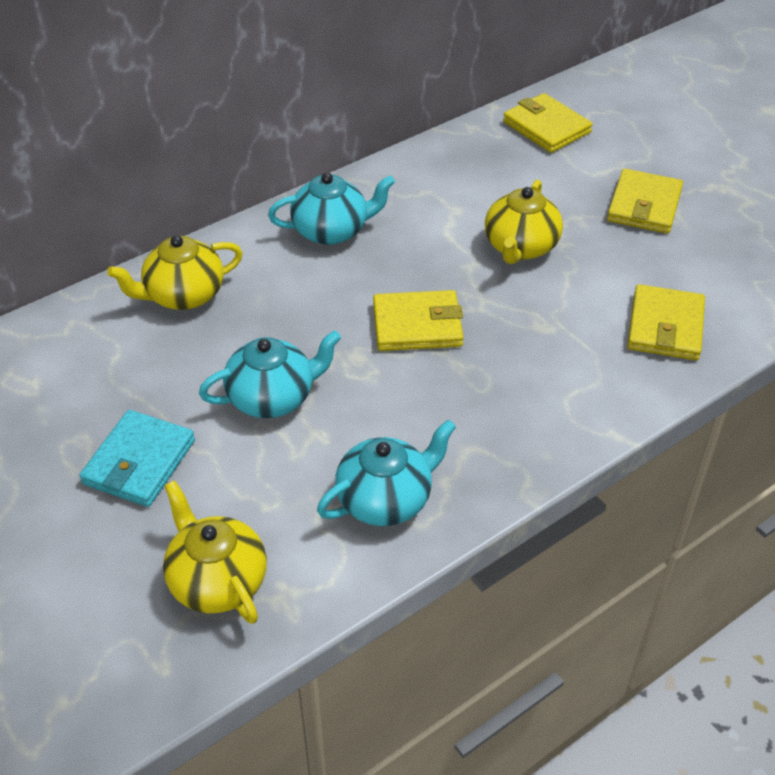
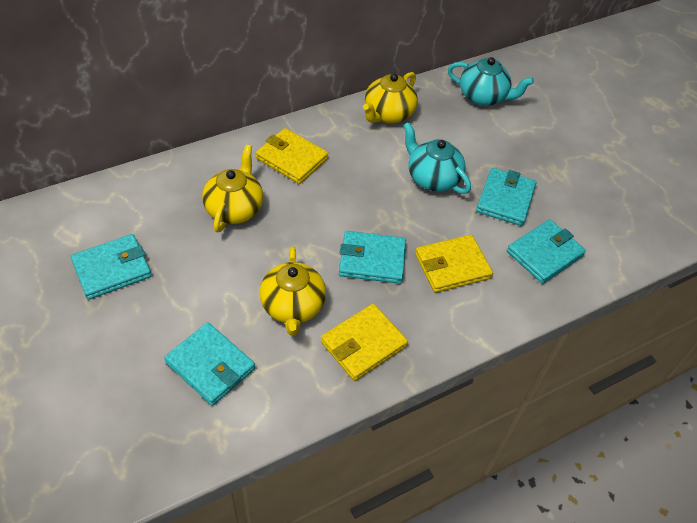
turquoise teapot: [199,330,341,418] [268,173,395,245] [317,420,456,526] = 3 -> [403,122,471,194] [448,57,534,106] = 2
turquoise wallet: [80,410,195,507] = 1 -> [71,234,152,300] [164,322,255,406] [339,231,406,284] [476,168,536,226] [507,219,586,284] = 5
yellow wallet: [373,290,463,351] [503,93,593,153] [607,169,683,234] [628,284,705,360] = 4 -> [256,128,328,184] [321,304,408,381] [415,235,493,293] = 3

